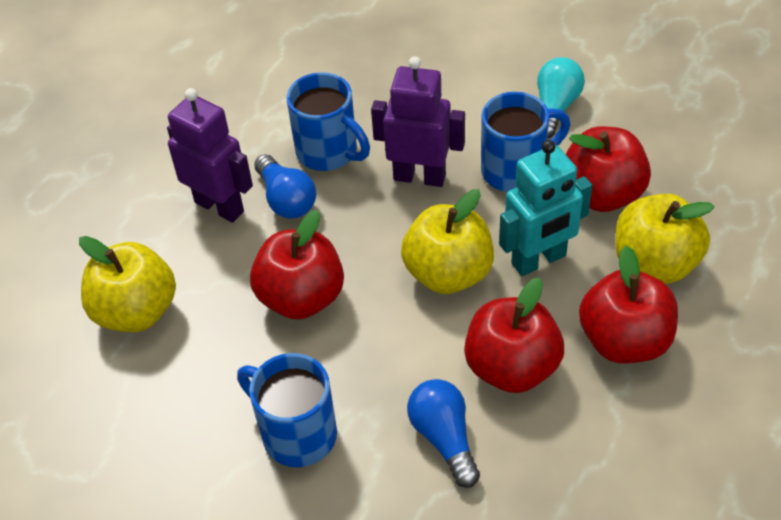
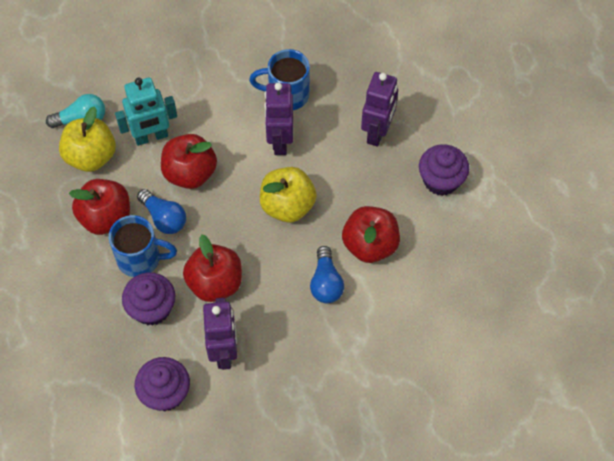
blue mug: [237,353,337,467] [287,72,370,171] [481,92,570,192] = 3 -> [109,215,177,277] [249,49,310,110] = 2
purple cupcake: none = 0 -> [122,272,176,326] [135,357,190,411] [419,144,469,196] = 3
purple robot: [167,88,253,223] [371,56,465,187] = 2 -> [203,298,237,370] [264,82,293,155] [361,72,398,146] = 3
yellow apple: [79,236,176,332] [401,189,494,294] [615,194,715,284] = 3 -> [59,106,116,172] [260,167,317,223] = 2

